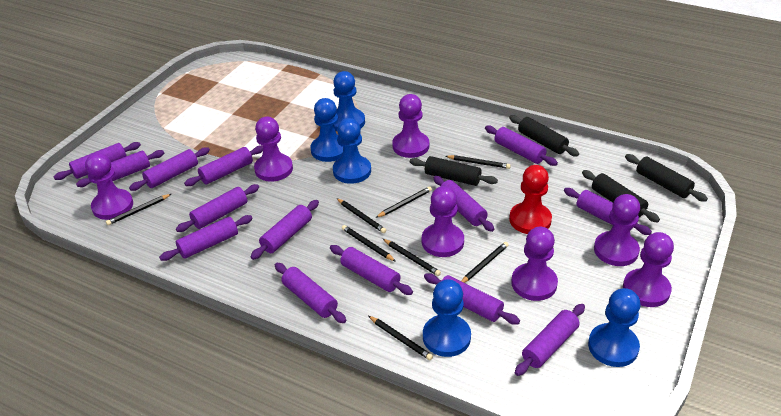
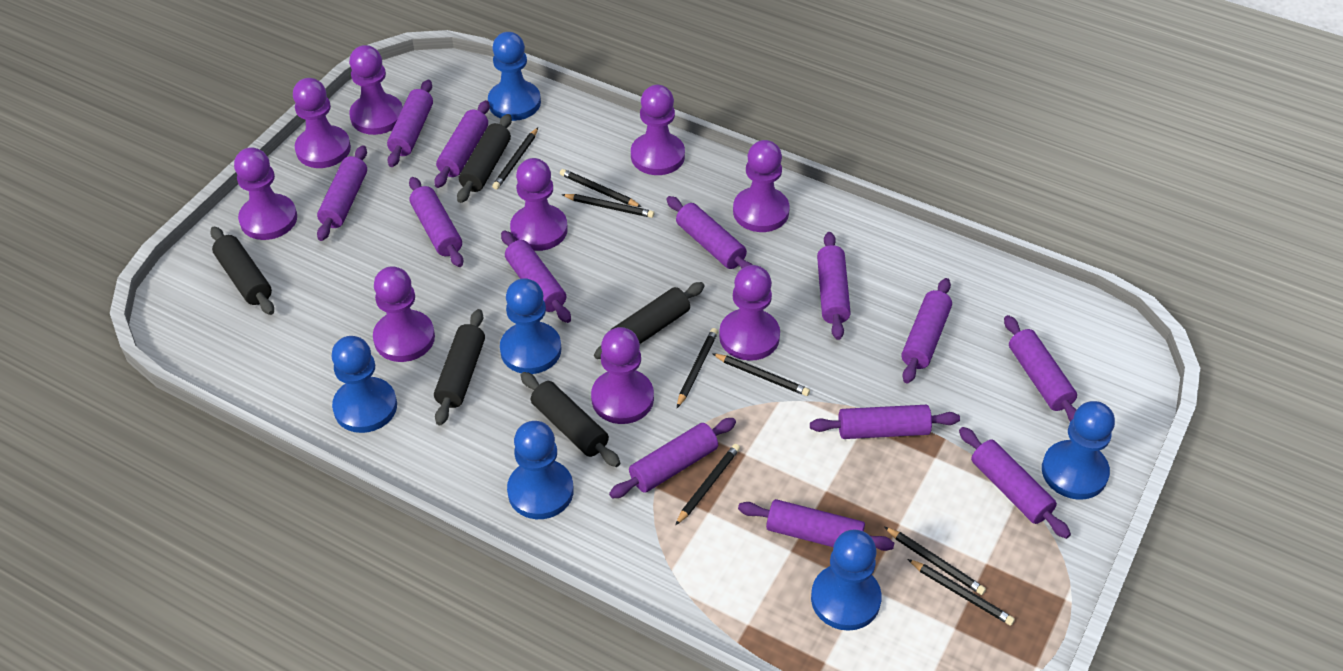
black rolling pin: [410,156,498,186] [509,115,579,156] [582,170,660,222] [625,154,708,202] = 4 -> [210,227,274,315] [434,309,485,425] [457,114,512,203] [520,372,620,467] [594,282,705,359] = 5
blue pawn: [311,98,343,162] [333,71,365,131] [333,118,371,184] [423,279,471,357] [588,288,641,367] = 5 -> [332,336,397,433] [488,32,541,121] [500,278,561,374] [507,421,574,519] [811,530,882,631] [1042,401,1115,500] = 6
purple pawn: [85,153,133,220] [254,117,293,182] [392,94,429,158] [422,186,464,257] [511,227,558,301] [594,194,640,266] [623,232,674,307] = 7 -> [234,147,297,240] [293,78,351,168] [349,45,403,135] [373,266,435,362] [510,158,568,251] [591,327,654,424] [631,85,685,175] [719,265,780,361] [733,140,790,232] = 9
purple rolling pin: [54,142,141,180] [76,150,164,187] [129,147,210,191] [159,215,253,261] [176,184,259,232] [184,146,263,186] [250,200,319,260] [275,263,346,323] [330,245,413,295] [424,273,520,325] [434,176,494,232] [485,125,558,166] [515,304,585,376] [564,188,652,235] = 14 -> [317,145,367,241] [387,80,433,167] [409,177,463,267] [434,100,490,188] [501,230,571,323] [609,418,736,499] [666,196,753,269] [738,499,894,551] [810,405,960,439] [817,232,851,340] [902,278,952,383] [959,427,1071,539] [1004,315,1077,422] = 13
red pawn: [509,165,552,234] = 1 -> none = 0

